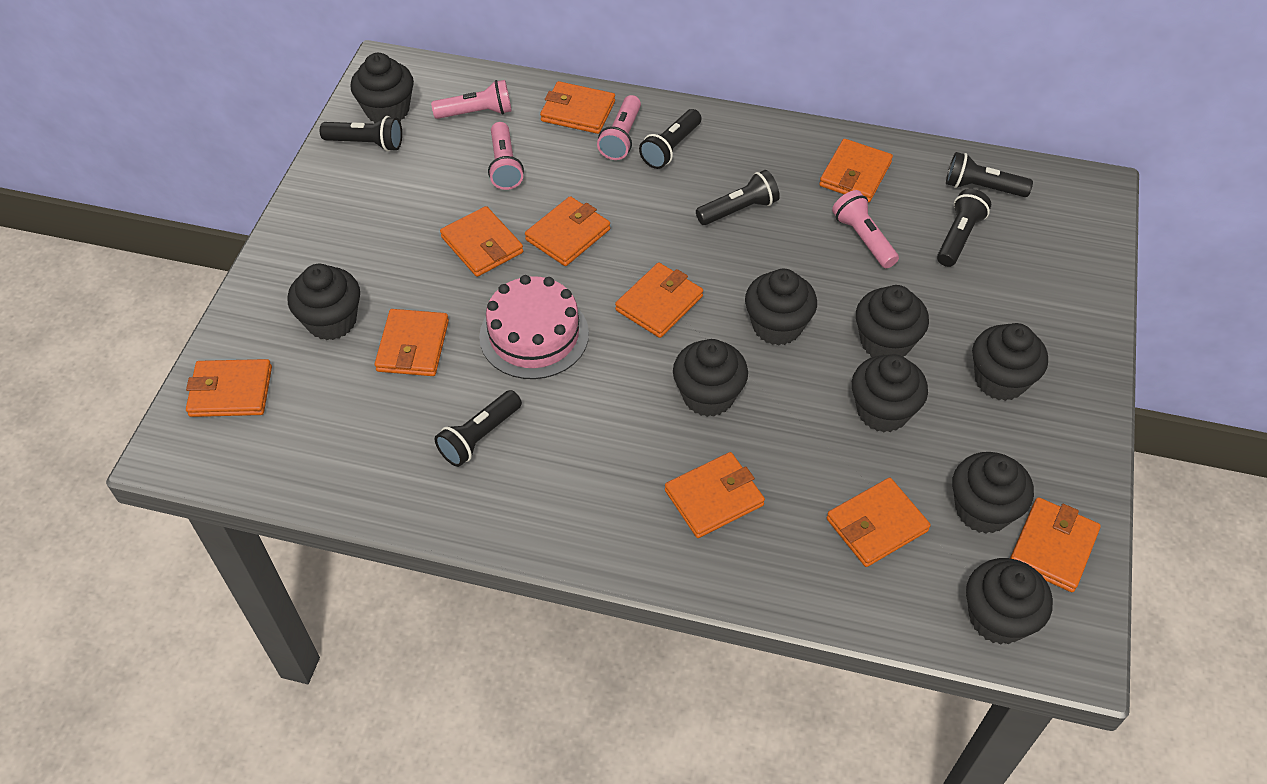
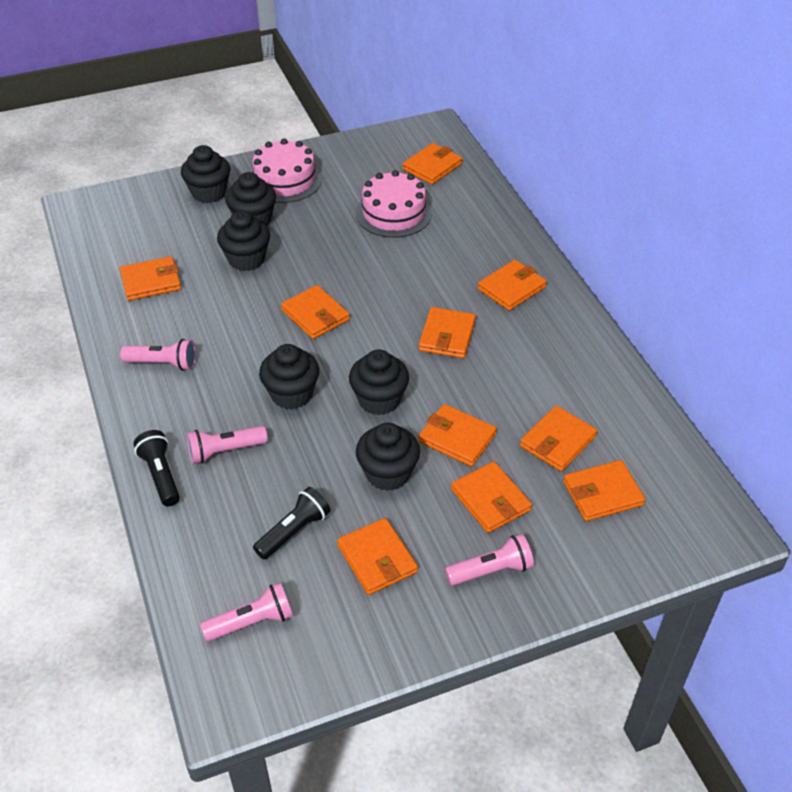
black cupcake: [287,264,360,340] [350,53,414,123] [673,339,748,417] [745,269,817,346] [852,354,928,432] [856,285,929,357] [952,452,1034,534] [966,558,1053,645] [972,323,1048,401] = 9 -> [181,145,230,203] [217,211,270,271] [225,172,276,226] [259,344,319,409] [349,350,409,415] [356,423,420,491] = 6
black flashlight: [320,116,402,151] [435,390,522,467] [639,109,702,169] [696,170,780,225] [937,189,991,267] [946,152,1033,197] = 6 -> [133,430,180,506] [253,487,330,559] = 2
pink cake: [479,275,589,379] = 1 -> [252,139,322,203] [356,170,432,238] = 2

